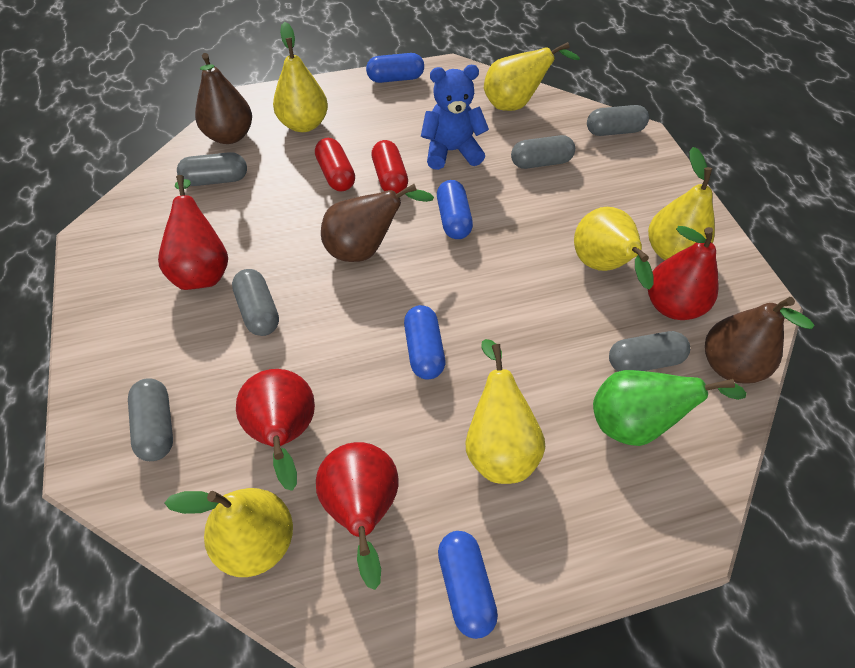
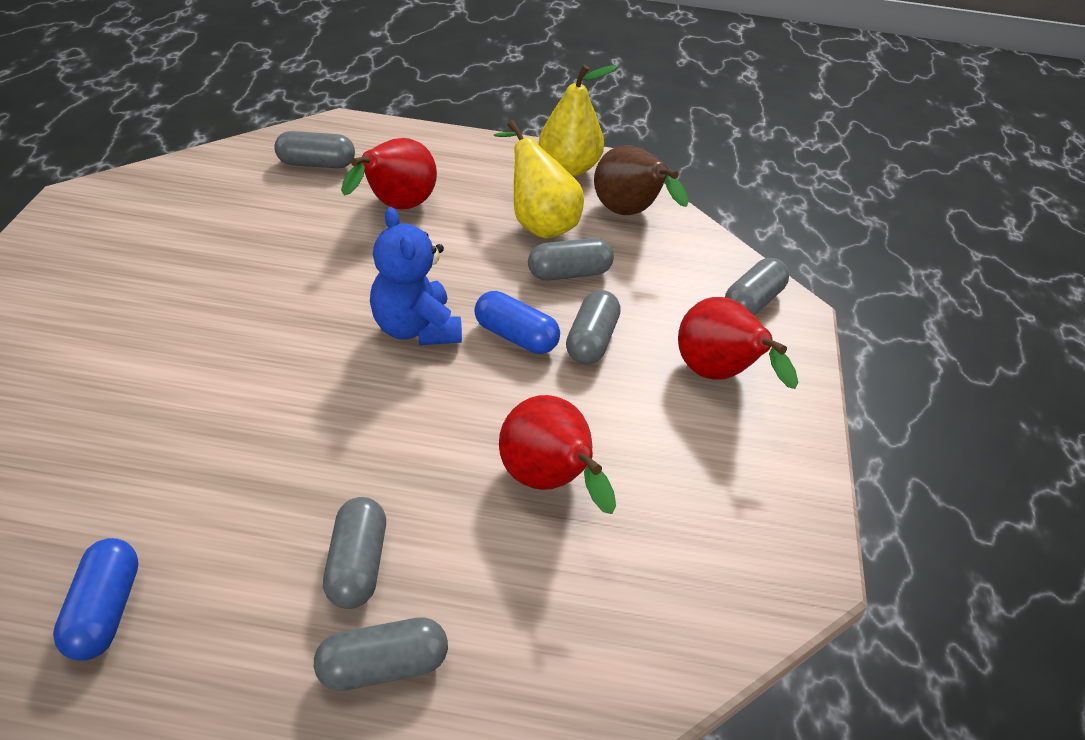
blue capsule: [366,53,424,83] [404,305,445,380] [437,180,473,239] [438,531,498,639] = 4 -> [53,538,138,661] [474,291,560,354] = 2
brown pear: [195,53,252,144] [321,184,434,262] [705,297,814,384] = 3 -> [594,145,689,215] = 1
green pear: [593,370,747,446] = 1 -> none = 0
red capsule: [315,138,355,192] [371,140,408,193] = 2 -> none = 0
red pear: [158,175,228,290] [236,369,315,491] [316,442,398,590] [648,226,718,320] = 4 -> [341,138,437,210] [499,395,616,514] [678,297,798,389] = 3
yellow pear: [164,488,293,577] [273,22,328,132] [466,339,545,484] [484,42,580,111] [574,207,653,290] [648,147,715,260] = 6 -> [494,120,584,239] [539,65,617,176] = 2

